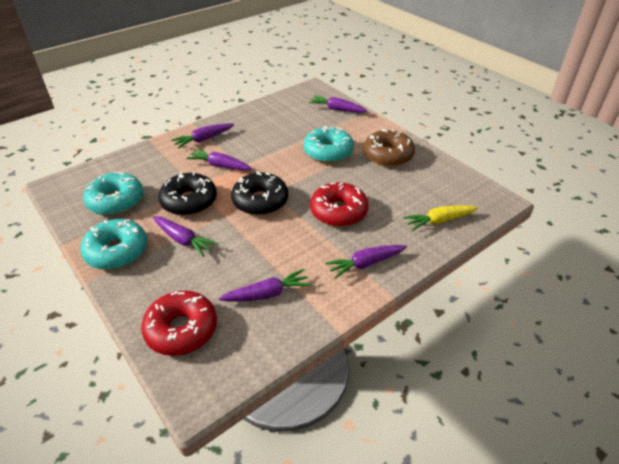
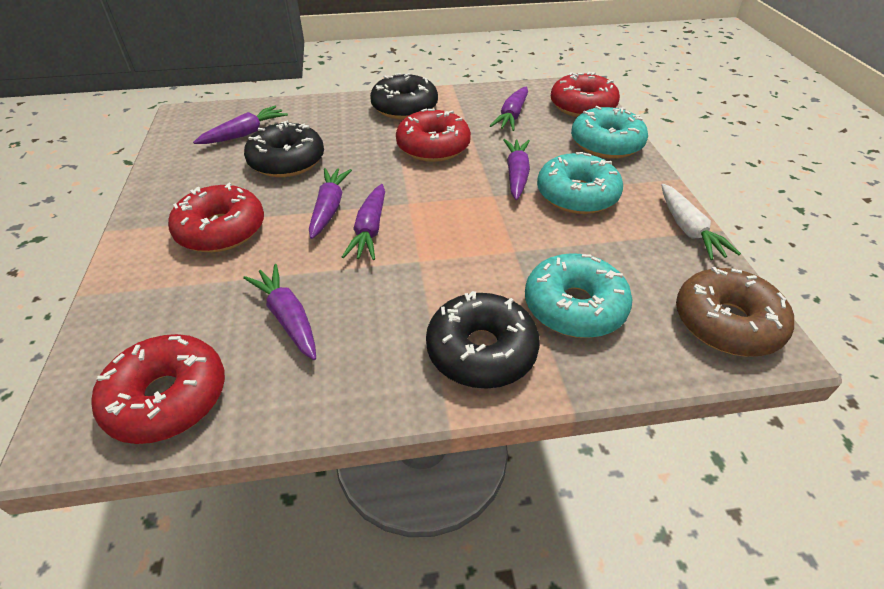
black donut: [158,172,217,216] [231,171,288,215] = 2 -> [244,121,324,177] [370,73,438,120] [426,291,540,389] = 3
red donut: [141,291,217,356] [310,182,368,227] = 2 -> [91,334,225,444] [168,183,264,252] [396,108,471,162] [551,71,620,117] = 4
white carrot: none = 0 -> [662,184,741,260] = 1
yellow carrot: [403,206,478,231] = 1 -> none = 0

